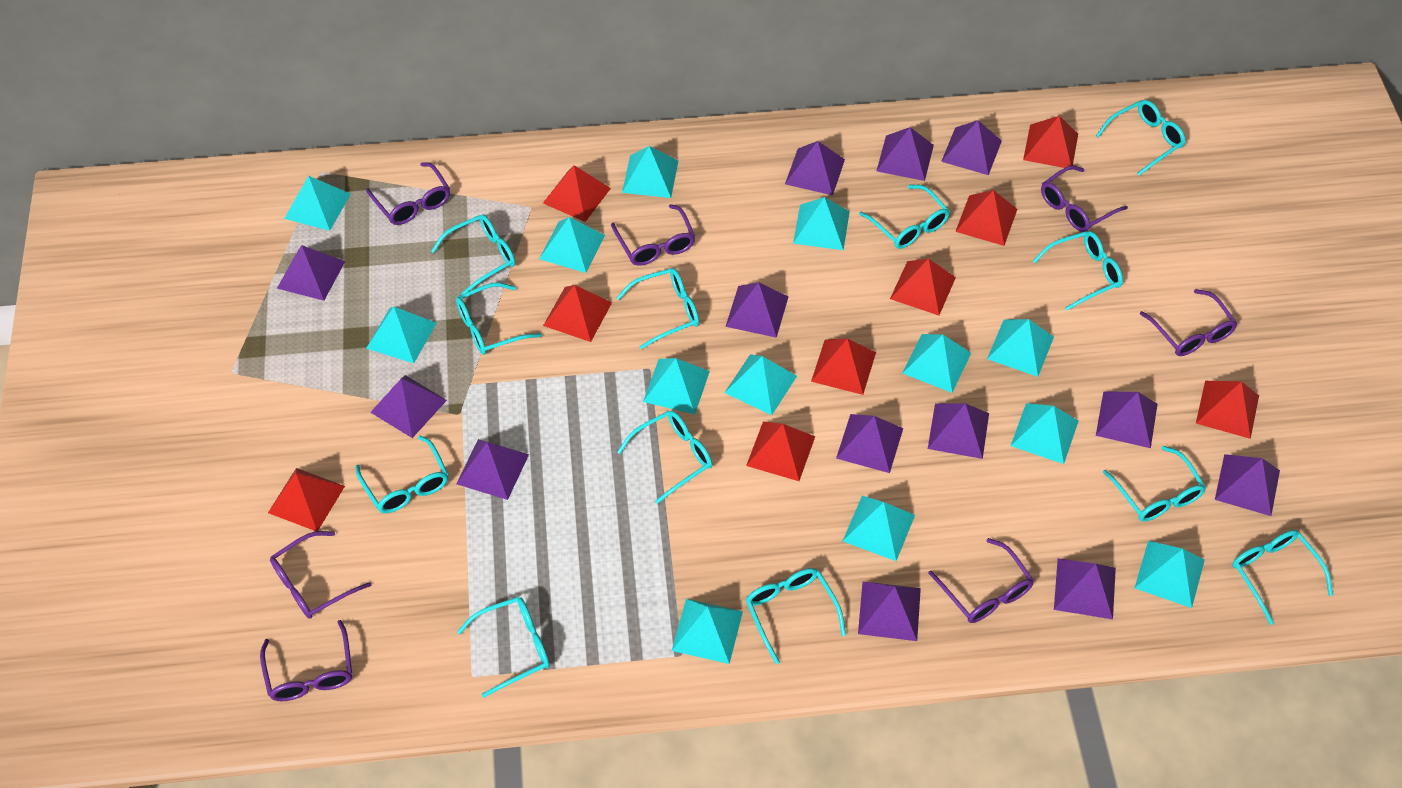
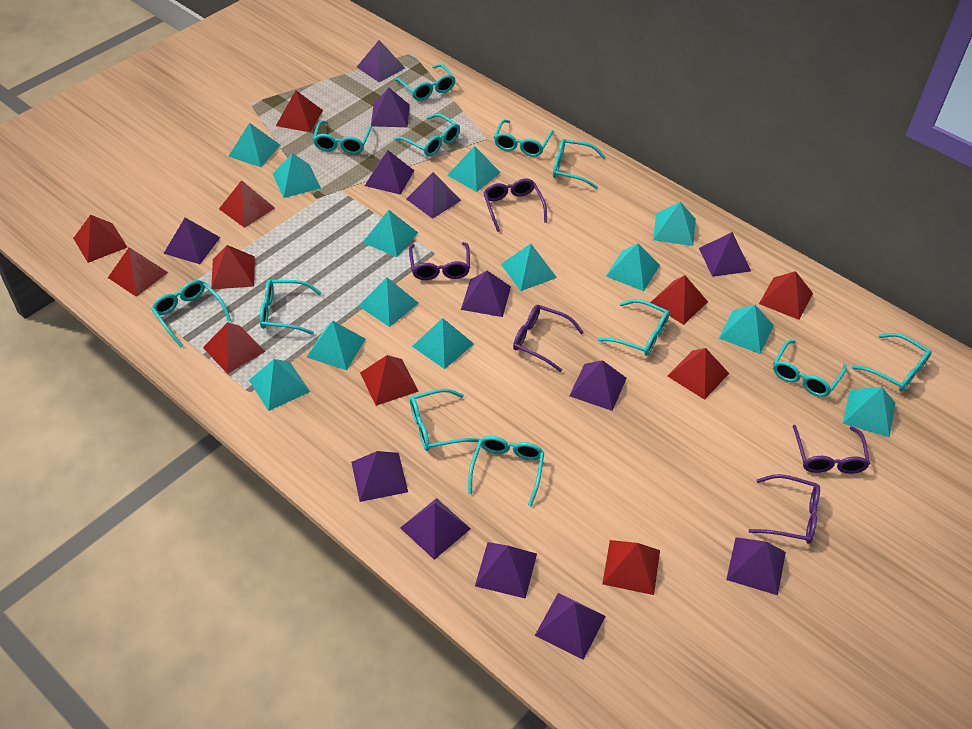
purple glasses: [260,620,352,701] [270,531,371,619] [366,162,450,225] [611,204,696,266] [928,538,1034,623] [1041,165,1128,232] [1140,289,1238,356] = 7 -> [409,242,470,280] [483,178,547,232] [513,305,584,372] [749,474,820,544] [792,425,870,474] = 5
red pyramid: [268,468,345,531] [543,165,611,222] [543,285,612,342] [746,421,815,481] [811,338,876,395] [890,259,956,316] [955,190,1017,246] [1023,116,1078,168] [1196,381,1259,439] = 9 -> [73,215,127,263] [108,247,169,297] [203,322,265,374] [211,245,255,289] [219,180,275,228] [276,90,323,133] [360,355,419,406] [602,540,660,595] [650,275,708,325] [668,348,729,400] [759,271,813,320] = 11

